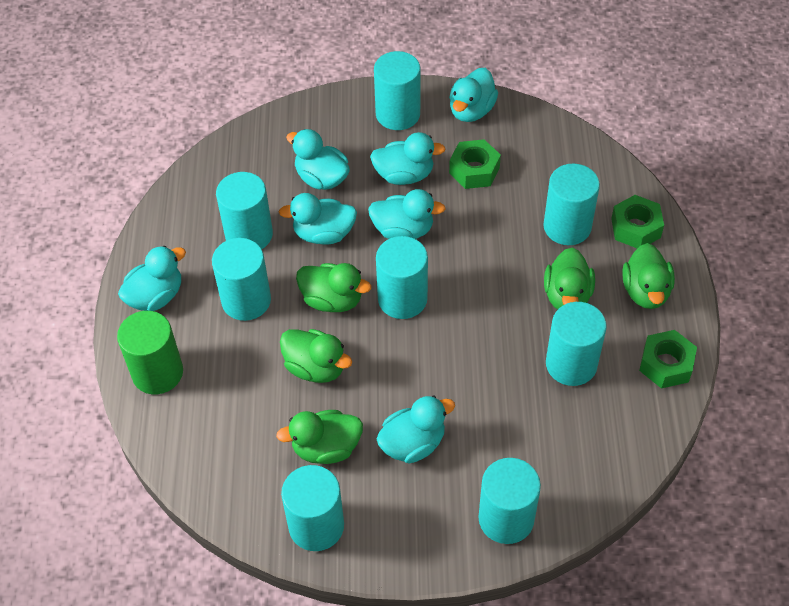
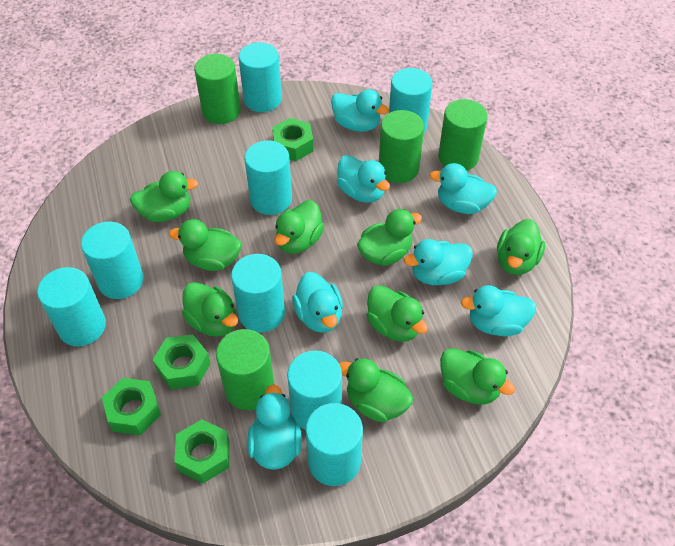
green cylinder: [117,311,183,394] = 1 -> [194,54,241,124] [216,329,275,410] [379,110,424,183] [438,99,487,171] = 4
green duck: [276,410,363,464] [280,329,352,383] [296,263,371,312] [544,248,595,310] [622,243,675,309] = 5 -> [129,171,198,222] [169,219,241,271] [182,282,238,337] [274,200,324,254] [339,358,413,422] [357,209,422,266] [367,285,428,342] [440,348,515,405] [497,219,545,275] = 9
green nut: [449,139,501,189] [611,195,664,248] [639,330,697,389] = 3 -> [102,378,161,435] [153,334,211,389] [174,419,229,483] [272,118,314,161] = 4

